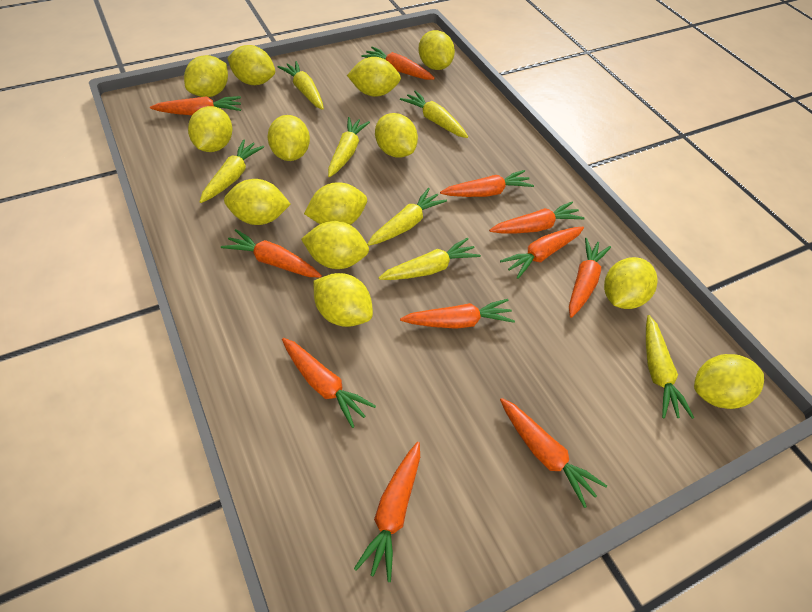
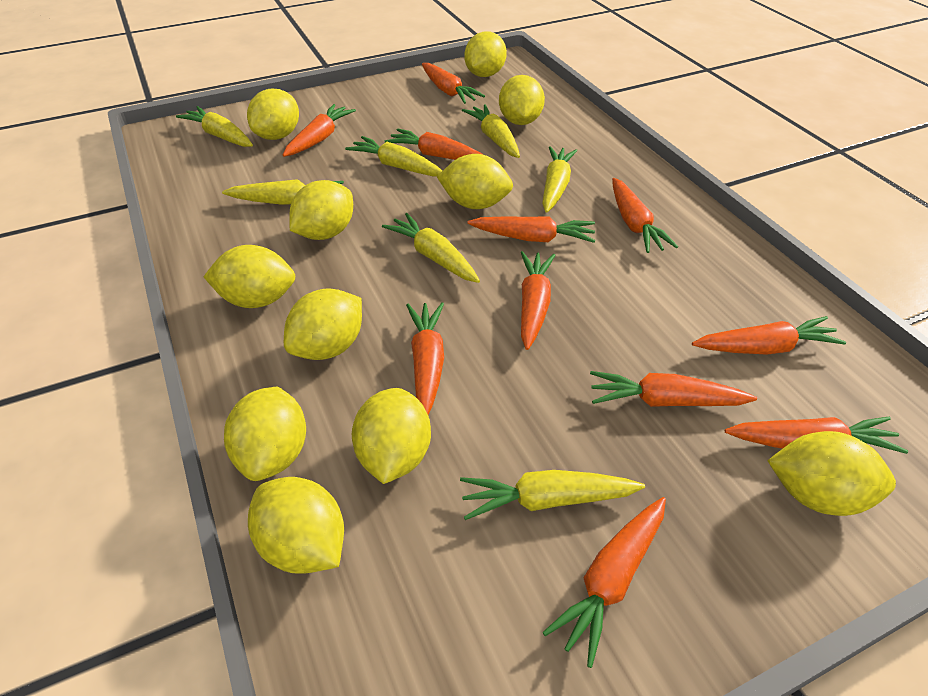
yellow lemon: [184,55,228,97] [188,106,232,152] [224,179,291,225] [227,45,275,85] [267,115,310,161] [301,221,369,269] [304,182,367,225] [314,273,373,327] [347,57,401,97] [375,113,418,158] [419,30,455,70] [604,257,658,309] [694,354,764,409] = 13 -> [203,245,295,308] [224,387,306,481] [247,89,299,140] [248,477,344,574] [284,288,362,360] [289,180,353,240] [352,388,431,484] [437,154,513,209] [464,31,507,77] [499,75,545,125] [767,431,896,516] = 11

